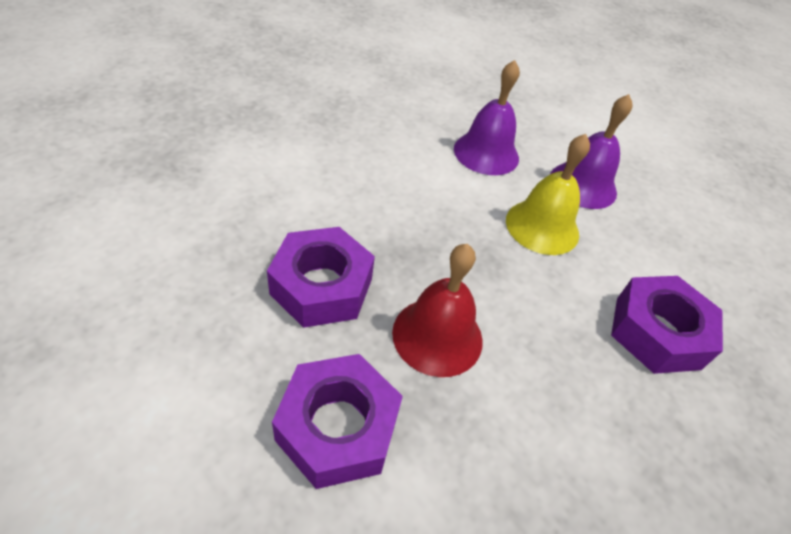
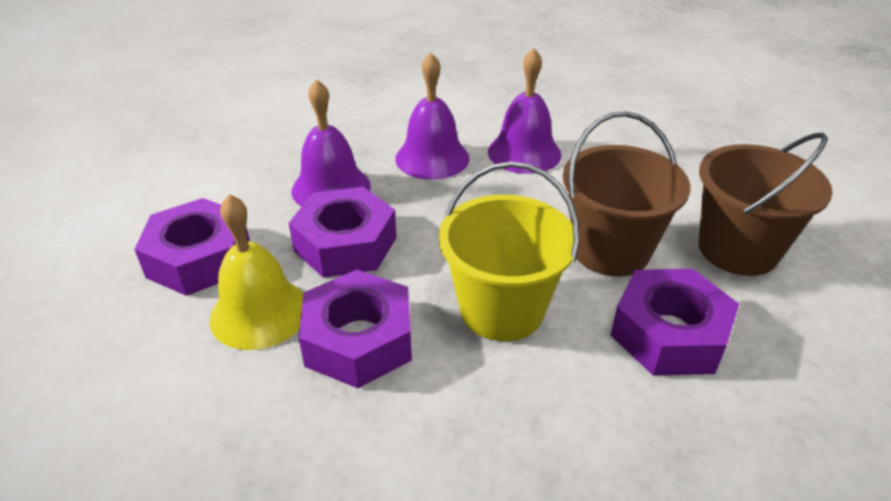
brown bucket: none = 0 -> [563,111,691,277] [698,133,833,276] = 2
purple bell: [454,60,520,175] [550,94,633,209] = 2 -> [292,79,371,207] [395,53,469,180] [488,48,561,174] = 3
purple nut: [267,227,375,328] [272,354,403,489] [611,276,723,374] = 3 -> [134,198,250,296] [289,187,397,278] [298,270,412,388] [610,269,739,375] = 4
red bell: [392,244,483,377] = 1 -> none = 0
yellow bucket: none = 0 -> [439,162,580,341] = 1

